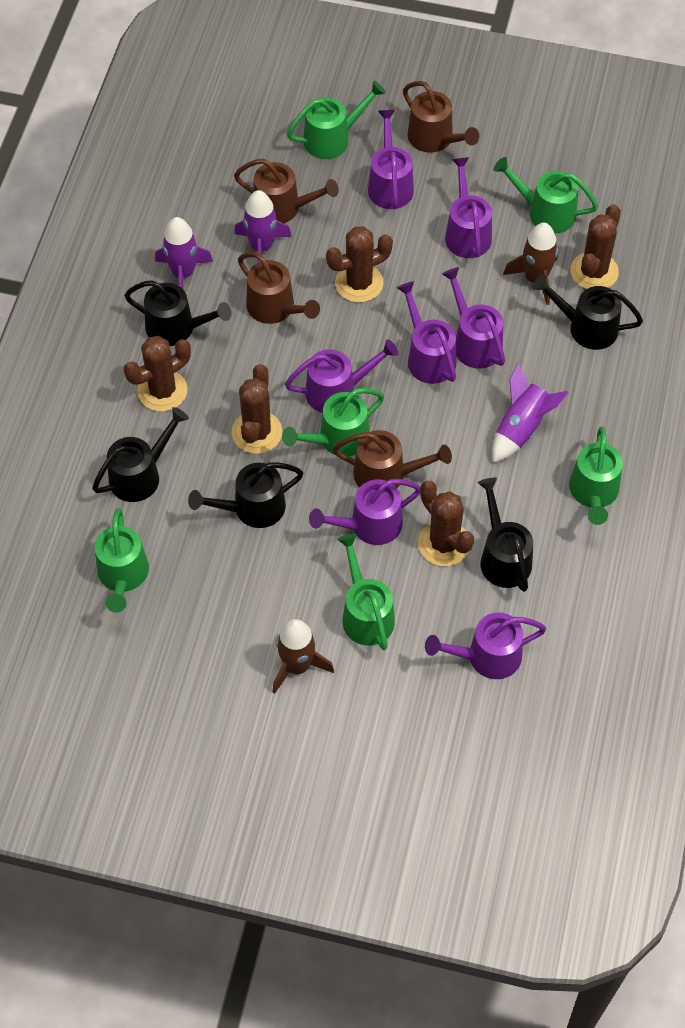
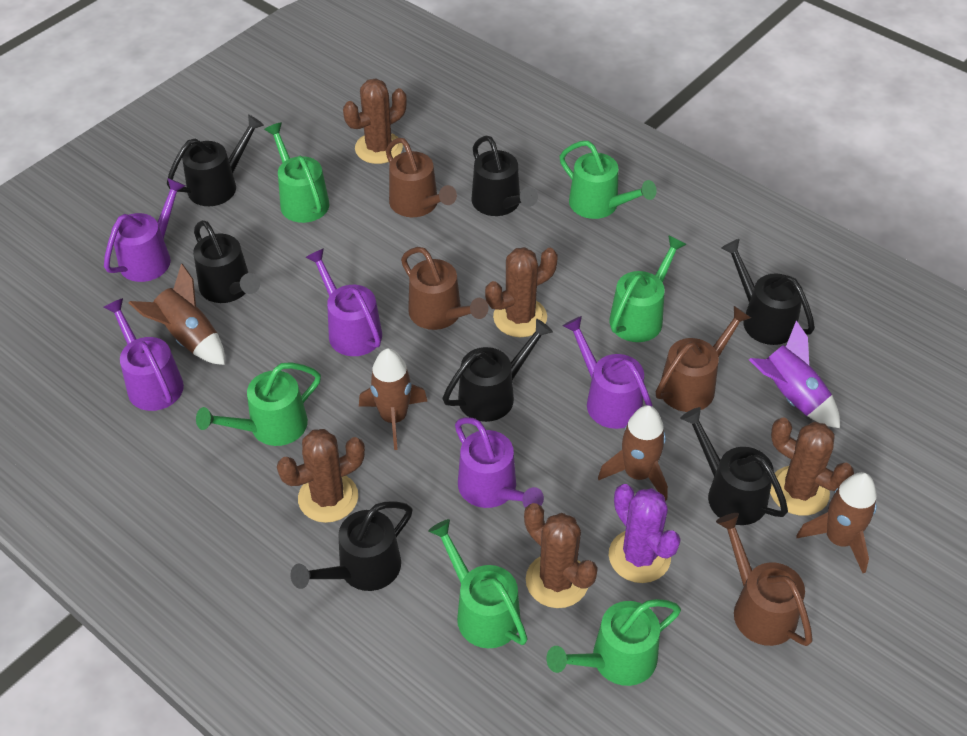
black watering can: [92,407,189,502] [124,280,232,346] [188,462,303,528] [478,478,533,592] [532,274,643,350] = 5 -> [167,114,264,206] [193,220,260,303] [291,502,412,591] [443,319,553,422] [471,136,538,216] [680,407,788,525] [721,239,815,345] = 7
brown rocket: [272,619,334,694] [503,223,558,305] = 2 -> [129,264,225,365] [359,348,427,450] [598,405,668,501] [796,472,877,573] = 4
purple cactus: none = 0 -> [609,484,681,583] = 1
purple rocket: [155,217,213,289] [234,190,292,262] [492,363,568,463] = 3 -> [749,321,840,428] = 1
purple watering can: [285,339,398,413] [309,479,420,545] [368,110,414,209] [396,281,456,384] [425,612,546,679] [442,267,505,369] [445,157,492,258] = 7 -> [104,178,186,282] [104,298,184,411] [305,248,382,356] [455,417,544,508] [563,316,653,429] = 5

